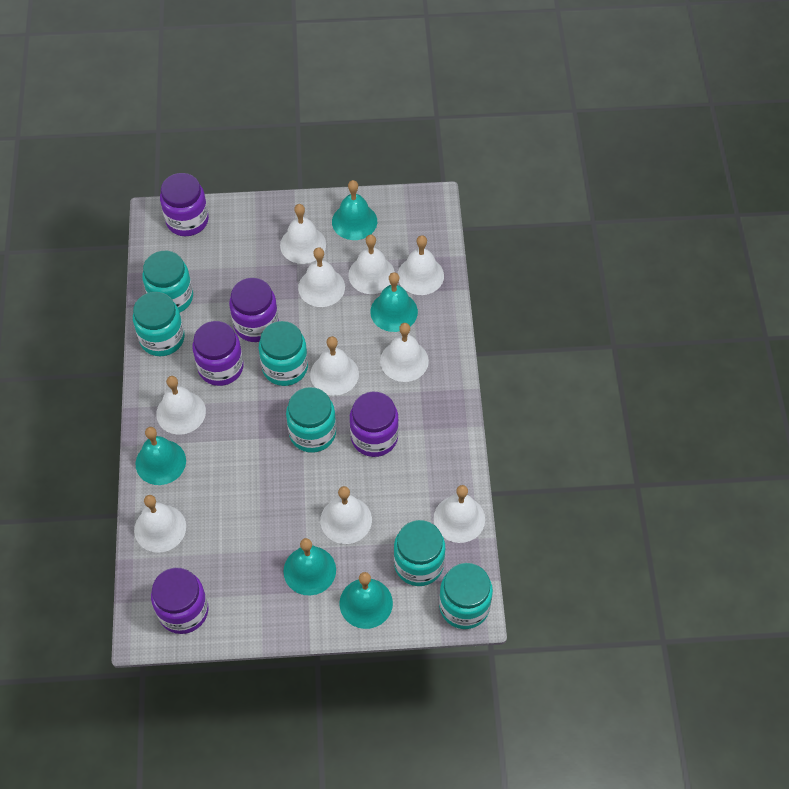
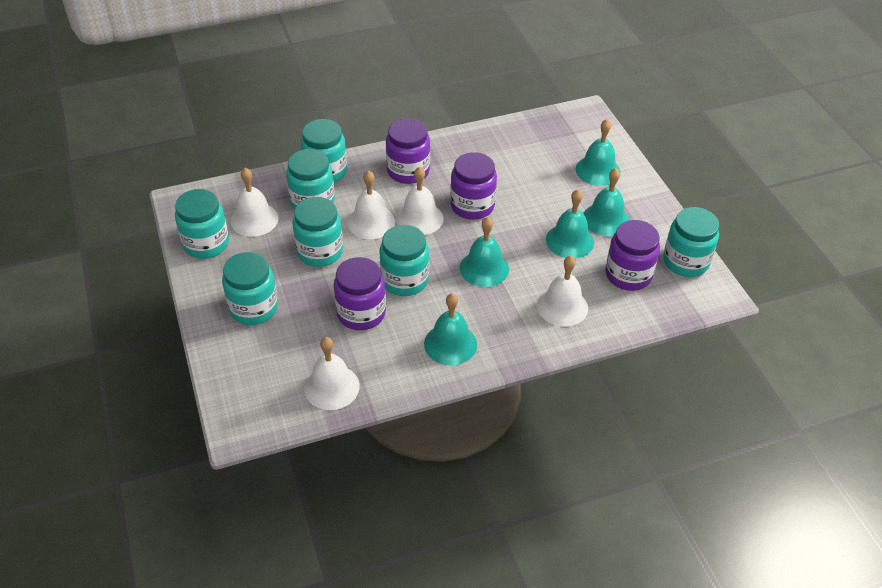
purple jar: [151,568,209,634] [160,173,209,236] [193,321,244,386] [229,278,279,342] [350,392,399,457] = 5 -> [334,257,386,330] [386,118,430,184] [450,152,497,220] [605,220,660,291] = 4
turquoise jar: [133,292,185,356] [142,251,193,312] [259,321,308,386] [286,387,336,453] [394,520,445,586] [439,563,493,629] = 6 -> [175,189,229,259] [222,252,278,325] [286,149,335,210] [293,197,343,267] [300,119,347,183] [380,225,429,296] [663,207,719,277] = 7
white bell: [134,495,186,552] [156,376,206,435] [280,204,326,264] [298,247,345,307] [310,336,359,395] [320,486,372,544] [348,235,395,294] [380,323,429,382] [398,235,444,295] [434,485,485,543] = 10 -> [231,168,278,237] [304,337,360,410] [348,170,395,239] [396,166,443,235] [537,256,588,327] = 5

